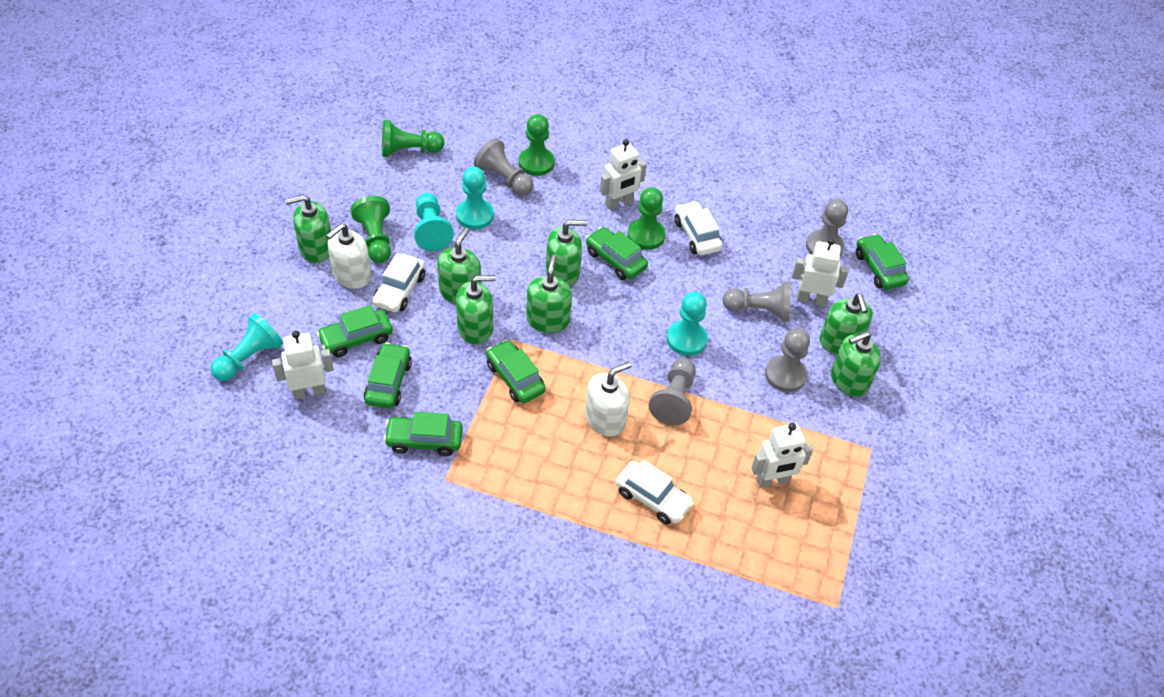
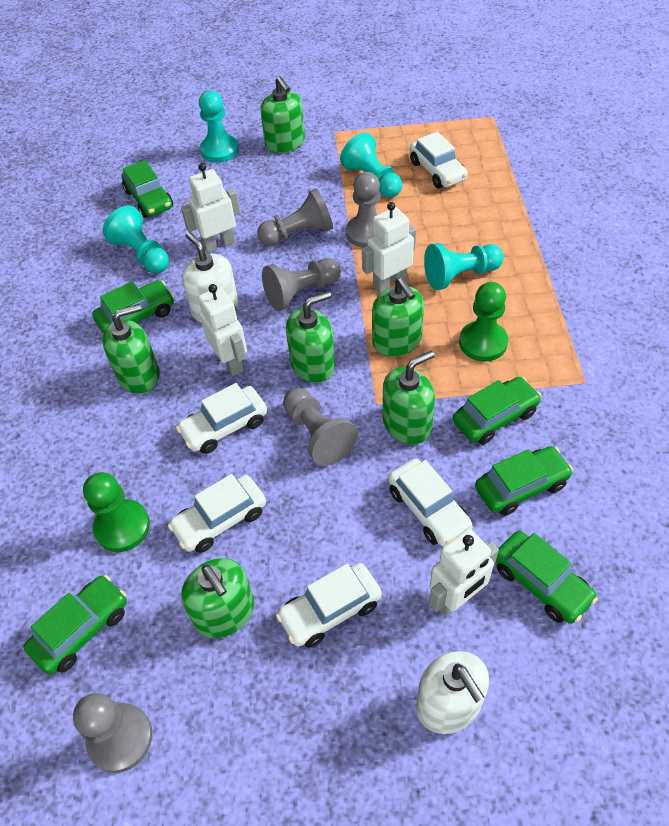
green pawn: [351,196,391,263] [382,120,444,157] [519,114,555,176] [627,187,666,250] = 4 -> [83,472,150,552] [459,282,508,362] = 2
green soap dispenser: [285,195,331,263] [437,228,481,304] [456,275,496,344] [526,255,572,333] [546,220,587,287] [819,293,873,354] [831,331,881,397] = 7 -> [102,304,160,394] [181,558,254,638] [260,76,305,153] [286,291,335,383] [372,277,424,357] [383,350,435,444] = 6
white car: [373,253,425,312] [616,460,694,524] [674,201,722,255] = 3 -> [168,474,266,553] [176,383,267,454] [276,563,382,648] [388,459,473,546] [410,131,468,188] = 5

